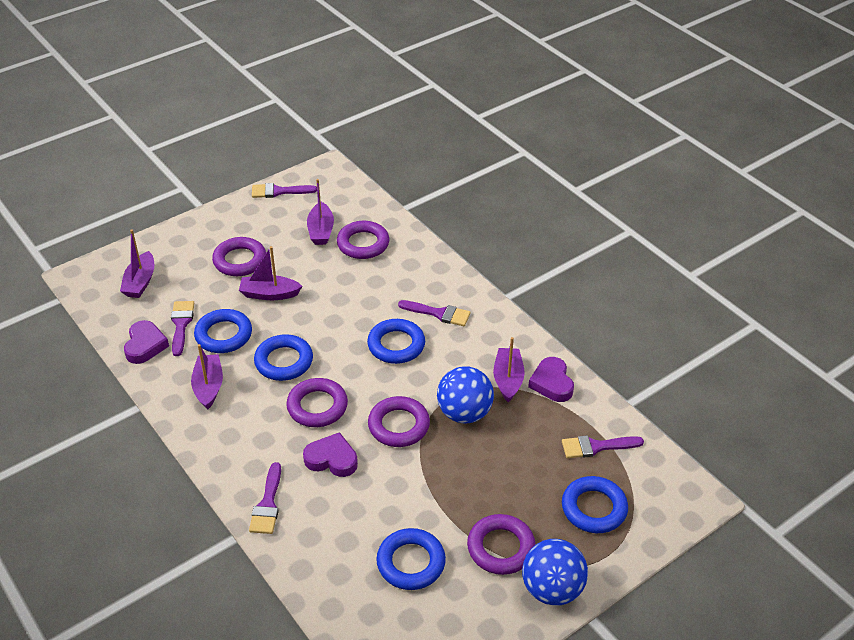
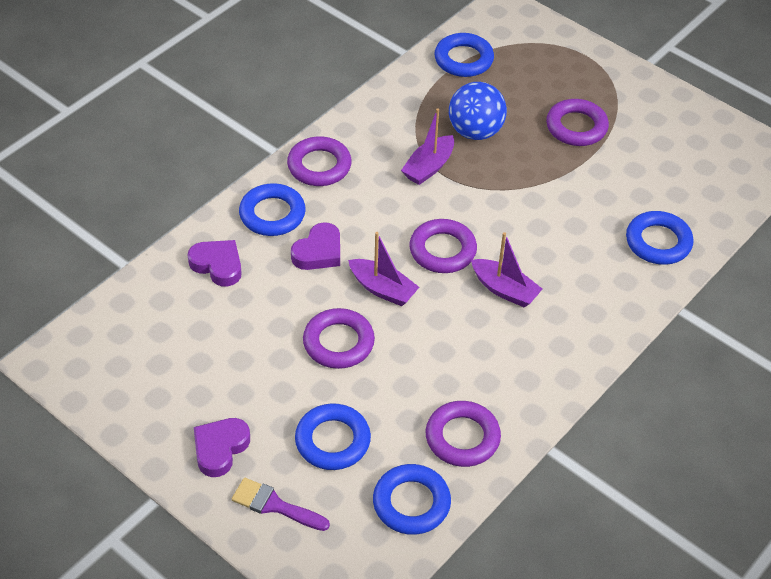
blue ball: [437,367,494,424] [522,539,588,606] = 2 -> [449,82,507,140] = 1
purple boat: [120,229,154,298] [191,344,223,410] [239,246,302,300] [307,179,334,245] [493,337,525,402] = 5 -> [348,232,420,306] [401,108,454,185] [471,232,542,307] = 3
purple brush: [171,301,194,356] [249,462,281,534] [252,183,317,198] [398,300,471,326] [562,435,644,458] = 5 -> [232,478,330,531] = 1

